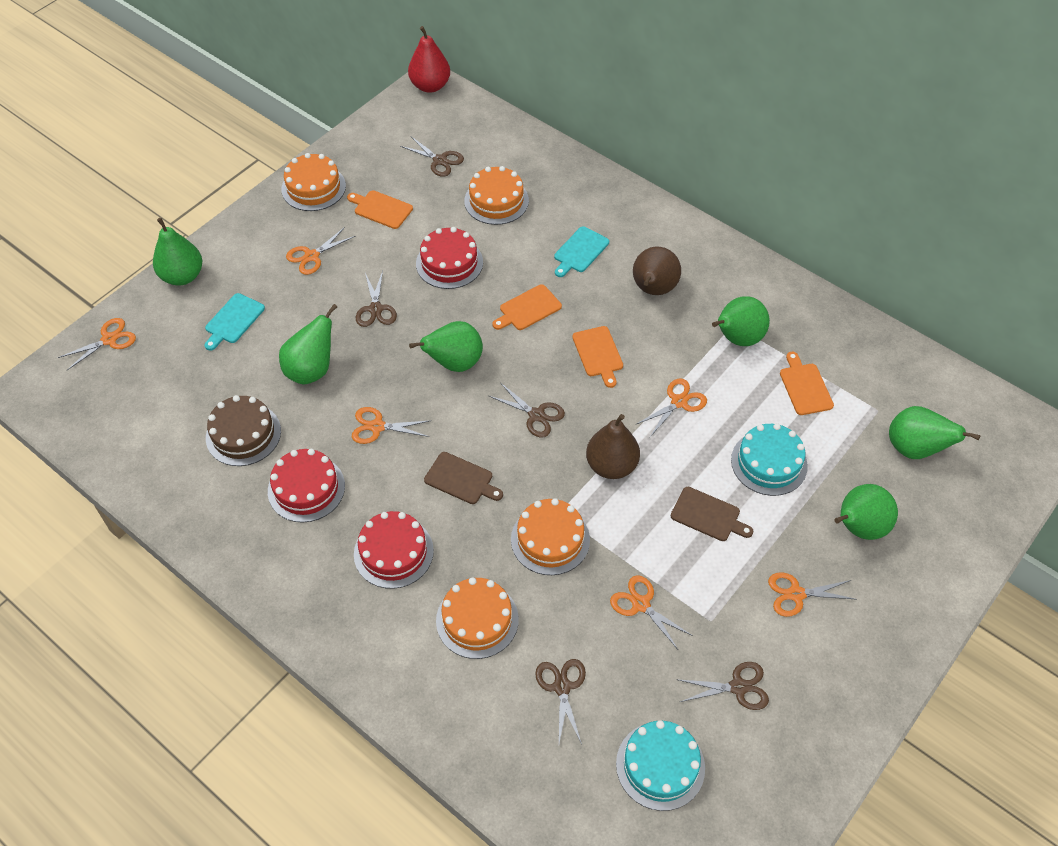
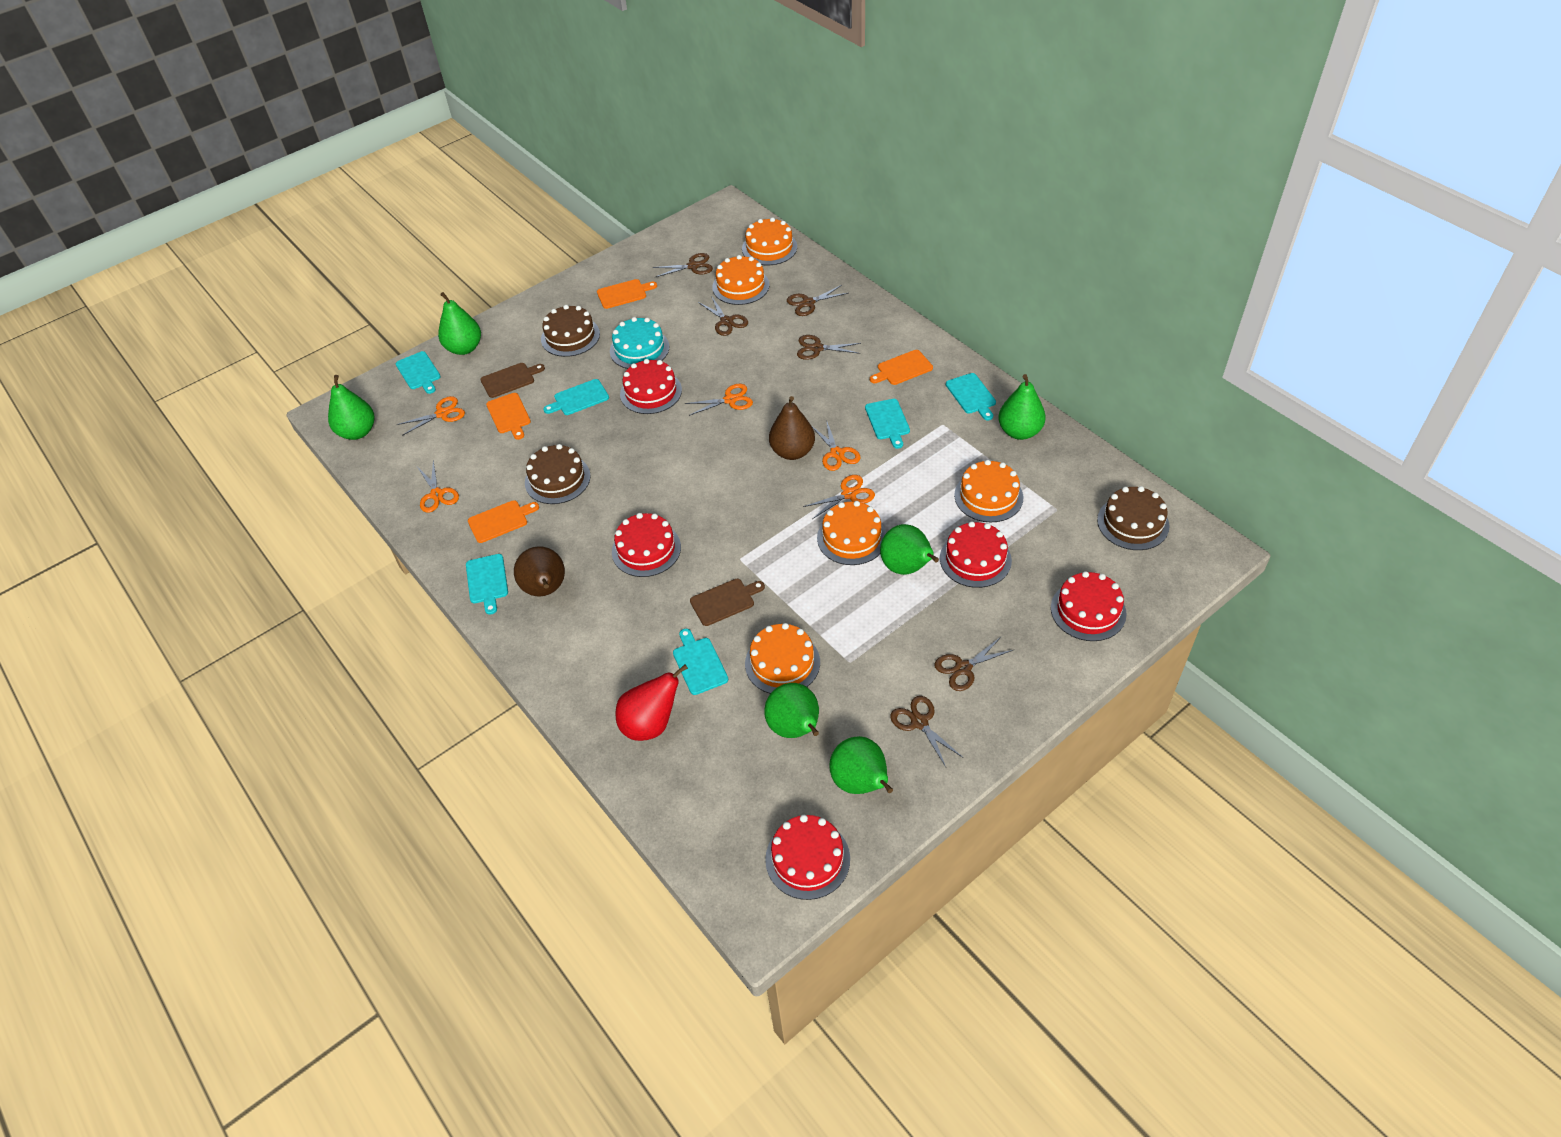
brown cake: [206,395,281,466] = 1 -> [525,444,591,504] [541,305,600,357] [1097,486,1169,550] = 3
brown scissors: [356,271,397,327] [400,137,464,177] [489,383,565,437] [535,659,586,745] [676,662,769,710] = 5 -> [652,253,713,277] [698,296,748,336] [787,285,848,316] [797,335,861,360] [890,696,962,767] [934,636,1013,691] = 6
orange cake: [282,153,346,211] [436,577,519,659] [464,166,529,225] [511,498,590,575] = 4 -> [712,255,769,305] [742,217,797,265] [745,623,820,693] [817,501,886,565] [954,460,1023,523] = 5
orange scissors: [58,318,136,370] [286,227,355,275] [352,407,429,444] [610,575,693,649] [637,379,707,437] [768,572,857,617] = 6 -> [397,396,465,436] [417,460,459,513] [685,384,753,416] [803,475,875,519] [812,420,861,471] = 5
red cake: [268,449,345,522] [354,511,434,589] [416,227,483,289] = 3 -> [612,513,681,577] [620,359,682,414] [765,815,850,900] [940,521,1012,588] [1051,571,1127,641] = 5
turquoise cake: [616,720,705,811] [731,423,808,496] = 2 -> [610,317,669,369] = 1
turquoise cutting board: [204,293,265,351] [554,226,609,277] = 2 -> [396,351,441,394] [466,554,508,615] [544,379,609,415] [673,629,728,695] [865,399,910,449] [946,373,996,420] = 6

